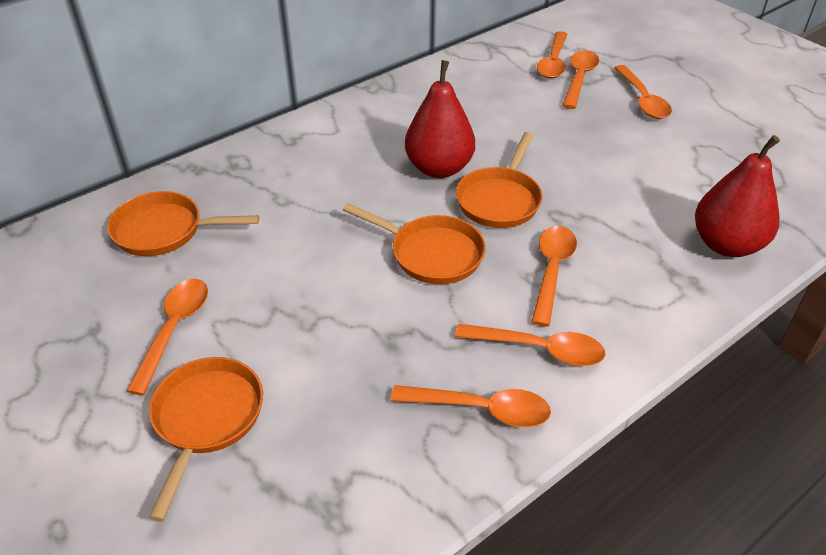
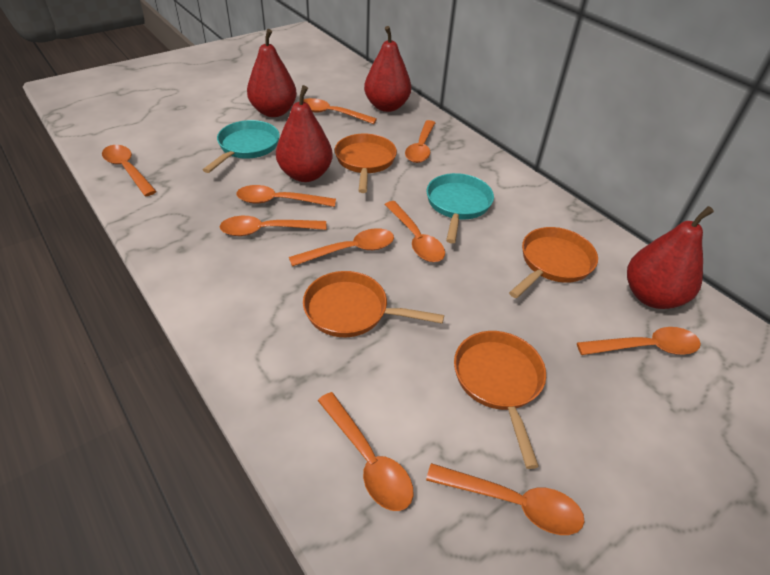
orange spoon: [126,279,208,395] [391,385,551,427] [455,324,606,366] [531,226,577,326] [537,31,568,78] [562,50,599,109] [614,65,672,119] = 7 -> [102,145,156,196] [220,216,327,236] [236,185,336,207] [289,228,394,266] [303,98,377,124] [318,392,413,511] [384,201,445,262] [405,120,435,163] [426,463,585,535] [577,327,701,355] = 10
red pear: [405,60,475,178] [695,135,780,257] = 2 -> [247,29,297,117] [276,85,333,182] [364,26,411,112] [627,206,714,309] = 4
turquoise pan: none = 0 -> [203,120,280,173] [427,173,494,243] = 2

